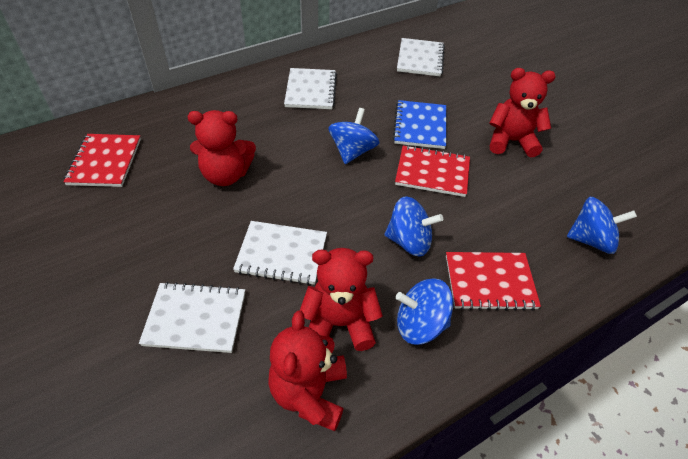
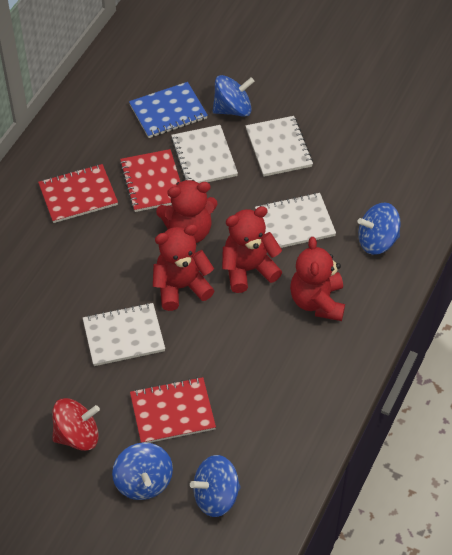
red spinning top: none = 0 -> [52,398,100,451] = 1

